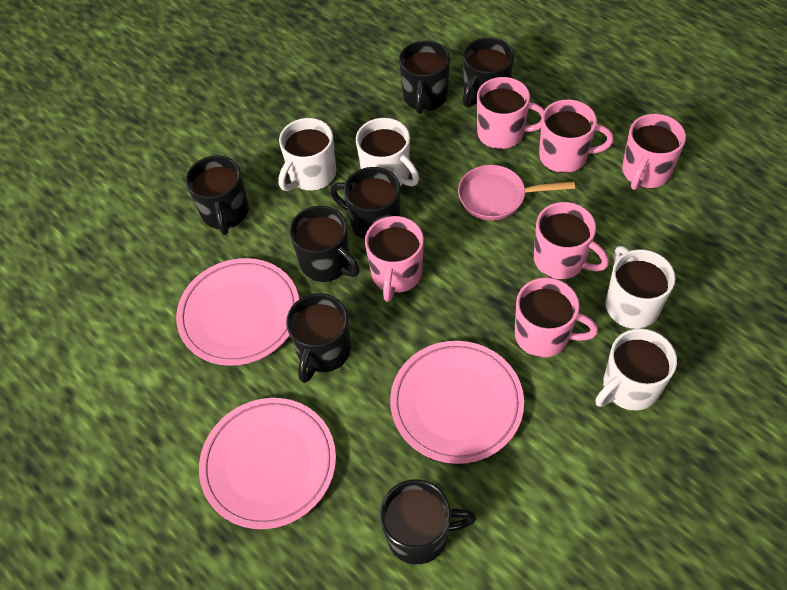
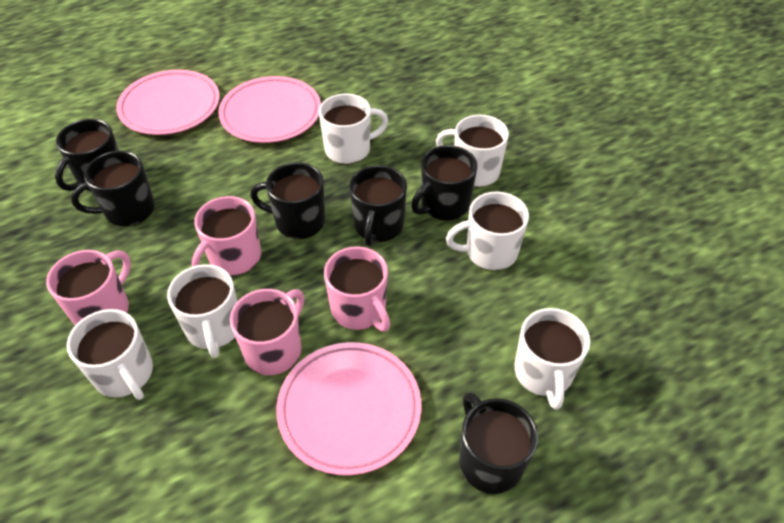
black mug: [186,155,249,235] [286,293,351,383] [289,206,360,282] [330,167,400,240] [380,479,477,565] [399,41,450,114] [463,38,514,108] = 7 -> [55,119,119,191] [71,151,155,226] [250,162,325,239] [349,165,407,246] [411,145,477,221] [459,392,538,494] = 6
pink mug: [365,216,424,302] [477,77,544,149] [515,278,598,357] [534,202,609,279] [539,99,614,173] [622,114,686,190] = 6 -> [46,250,131,325] [192,196,261,276] [230,289,304,375] [324,246,390,331] = 4
pink pan: [458,165,575,221] = 1 -> none = 0
white mug: [278,118,336,191] [356,118,419,186] [595,328,677,411] [605,246,675,329] = 4 -> [67,309,153,400] [167,264,237,358] [319,94,388,164] [436,115,509,187] [446,191,529,271] [514,308,590,410] = 6

